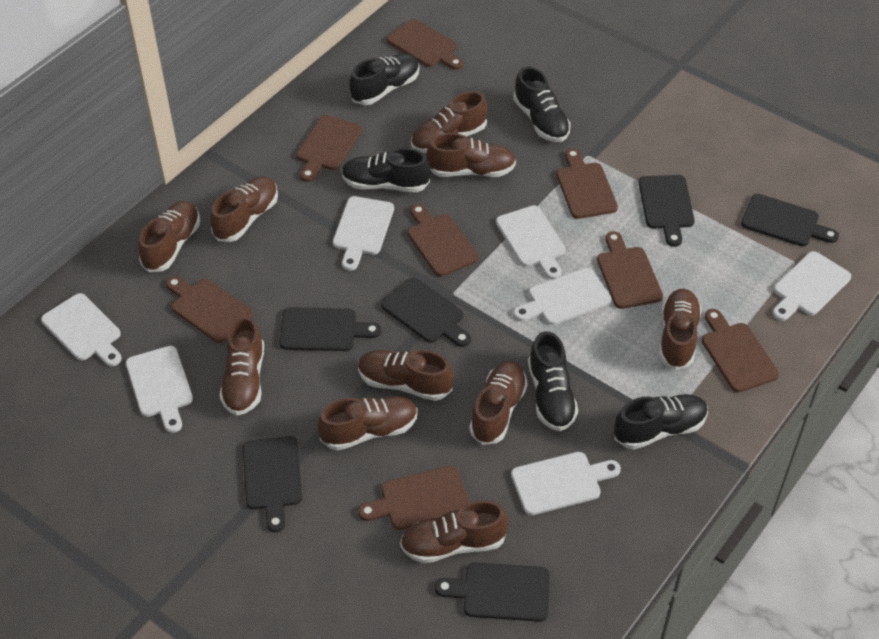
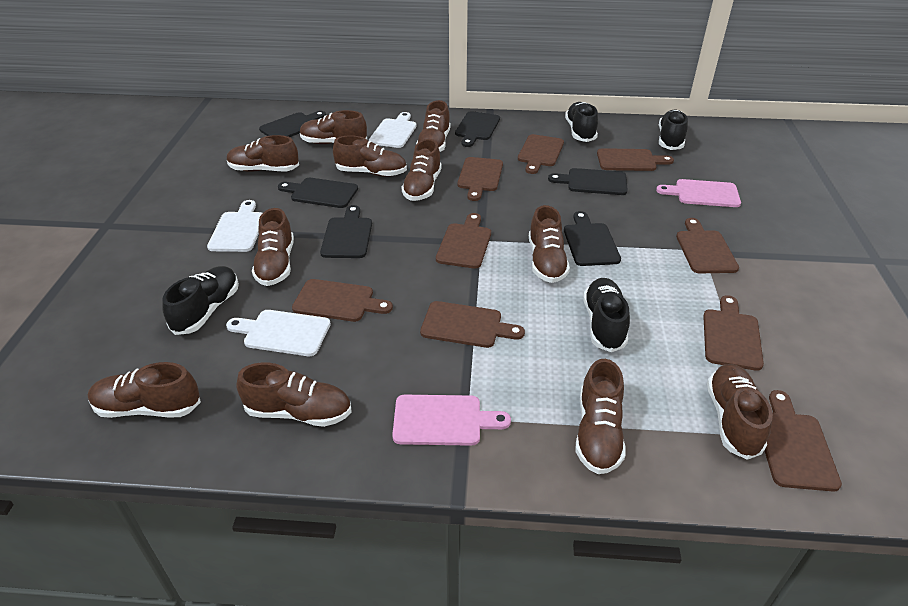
black shoe: [342,148,430,192] [349,54,420,105] [513,66,571,142] [528,331,578,431] [614,394,708,449] = 5 -> [162,266,239,335] [565,102,598,142] [583,278,630,352] [659,110,688,150] = 4
brown cutting board: [166,276,253,343] [296,115,362,182] [358,466,470,530] [387,19,464,70] [407,204,479,277] [556,148,618,219] [597,231,663,309] [702,309,779,392] = 8 -> [292,279,393,322] [420,301,525,348] [436,213,491,269] [458,157,503,201] [518,134,564,174] [597,148,674,171] [676,218,739,273] [703,295,764,371] [764,390,842,492] = 9
brown shoe: [138,201,200,272] [210,176,278,242] [219,316,264,416] [318,396,418,450] [358,350,454,401] [400,500,508,563] [411,91,488,154] [427,133,516,177] [469,361,528,445] [659,289,702,370] = 10 -> [88,362,201,418] [227,135,299,172] [236,362,352,427] [252,208,294,286] [300,110,367,144] [333,135,407,177] [401,139,442,201] [416,100,450,152] [529,205,570,283] [575,359,626,474] [707,364,773,460] = 11
pink cutting board: none = 0 -> [392,395,511,446] [656,179,741,207] = 2
white cutting board: [41,293,122,367] [126,346,193,433] [333,196,394,271] [496,205,565,279] [511,452,621,515] [513,268,612,325] [773,251,851,321] = 7 -> [207,200,262,252] [226,310,331,356] [369,112,417,148] = 3

